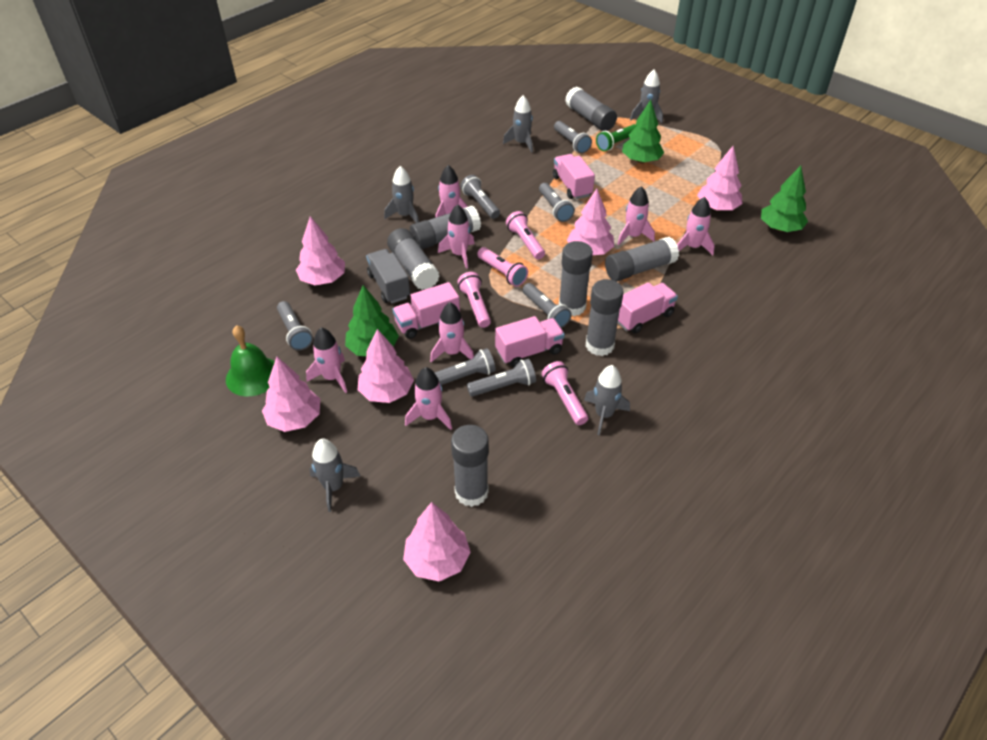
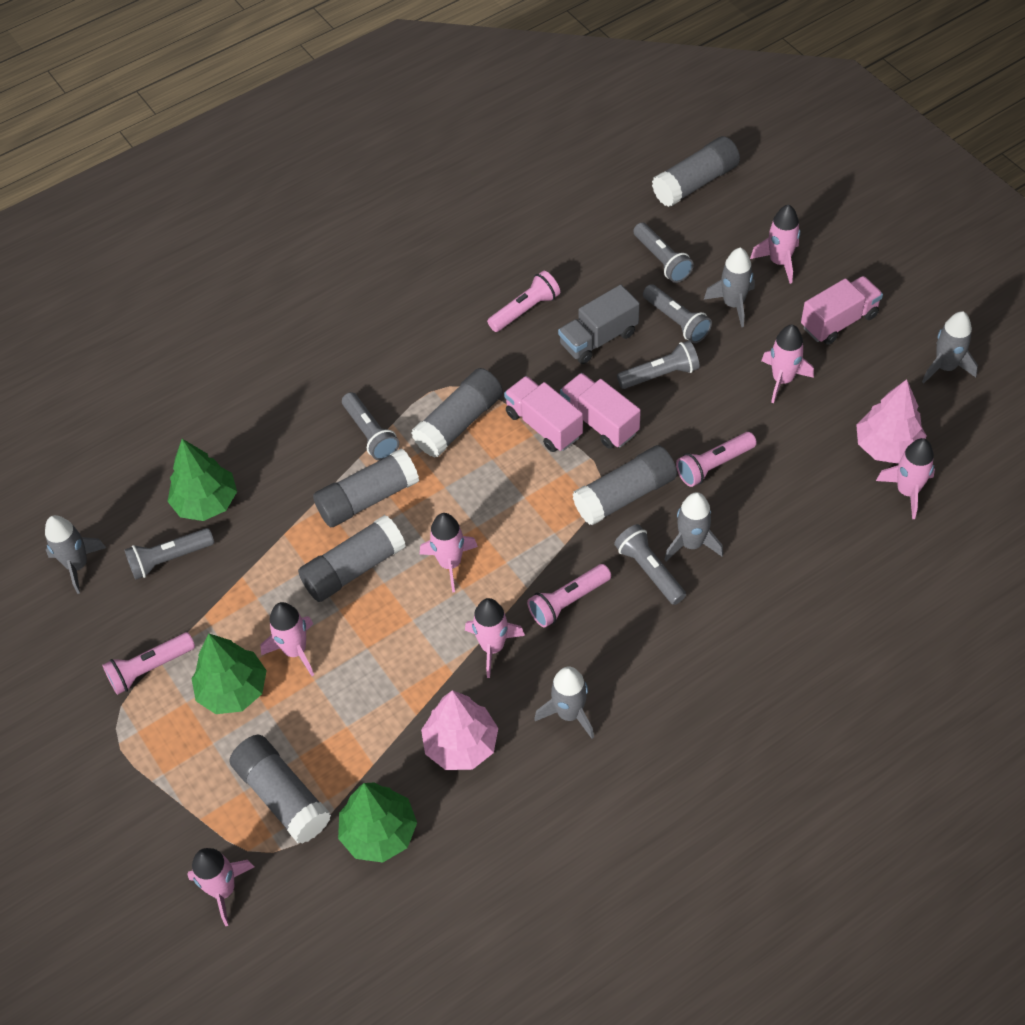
green bell: [226,325,275,396] = 1 -> none = 0
green flashlight: [596,124,637,151] = 1 -> none = 0
grey flashlight: [277,301,313,351] [434,348,496,385] [460,175,500,219] [467,359,536,397] [522,283,572,328] [539,183,575,222] [554,121,592,153] = 7 -> [125,528,214,580] [342,392,399,460] [614,524,686,605] [617,341,700,389] [633,222,694,283] [643,284,712,343] = 6
grey glue stick: [387,228,440,290] [410,206,481,249] [451,425,489,507] [559,241,593,316] [565,86,617,131] [586,279,624,356] [605,237,679,281] = 7 -> [230,735,331,844] [298,515,406,602] [313,448,419,527] [411,368,503,458] [573,445,677,525] [652,136,740,207] = 6
pink tree: [262,357,320,432] [296,216,345,285] [358,329,414,403] [403,502,470,581] [567,189,614,255] [697,146,743,211] = 6 -> [421,690,498,770] [856,379,927,464] = 2
pink truck: [392,282,460,339] [495,316,565,367] [553,154,595,199] [618,282,678,334] = 4 -> [504,376,583,452] [560,373,641,449] [801,276,883,345] = 3

